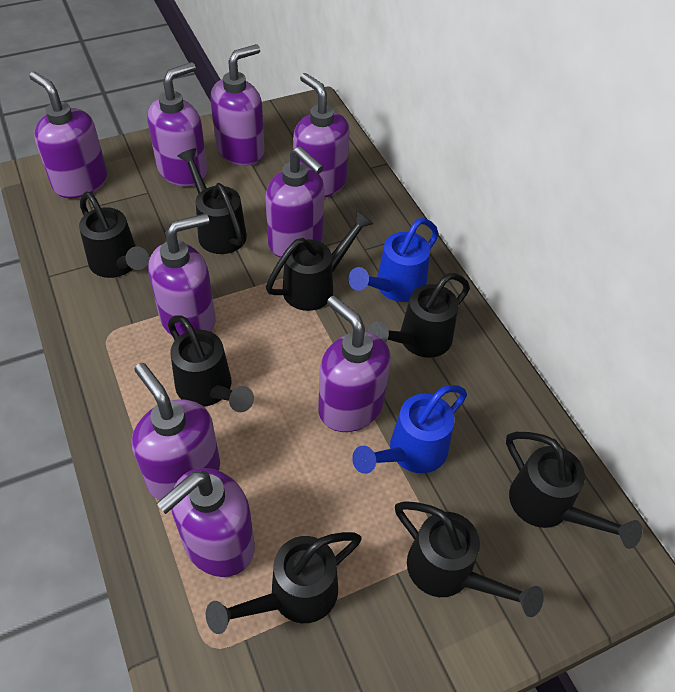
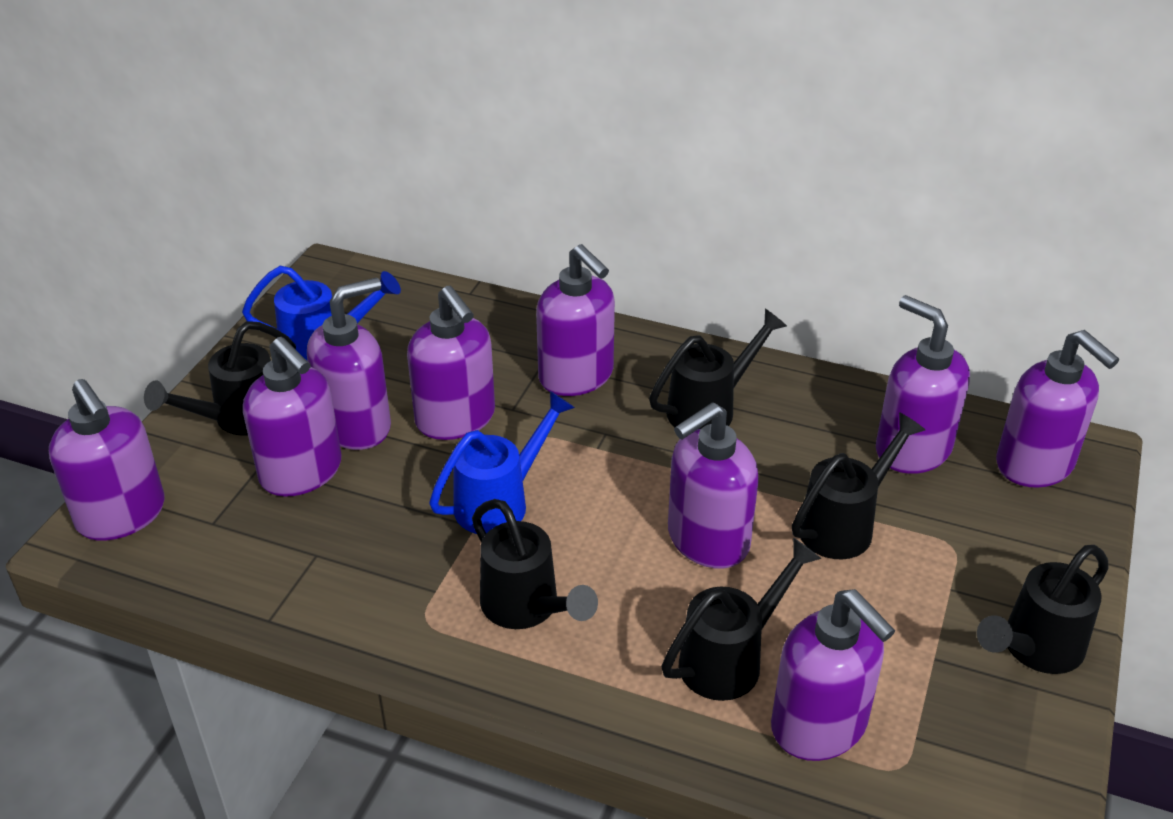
black watering can: [79,191,149,278] [168,315,254,412] [178,148,247,254] [206,532,361,634] [266,210,374,311] [368,273,470,358] [395,501,544,617] [506,432,642,549] = 8 -> [144,321,296,436] [472,499,598,629] [649,309,787,429] [661,538,821,701] [792,412,925,559] [977,545,1108,674] = 6

